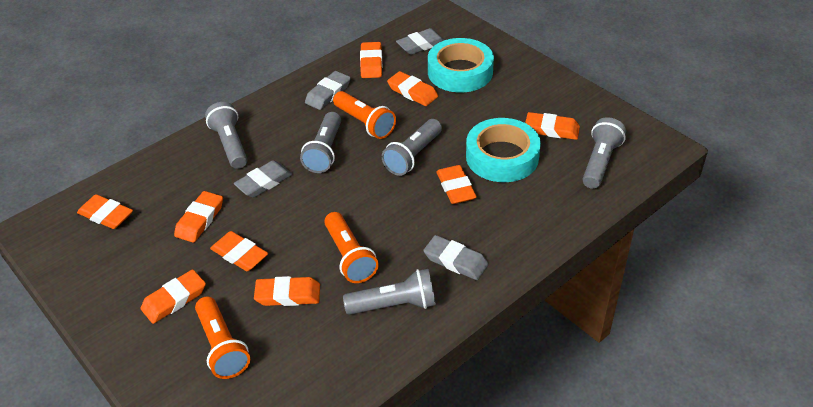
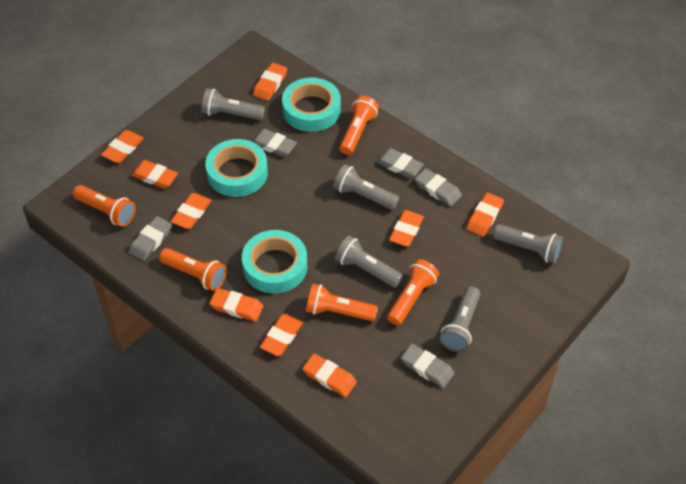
grey eraser: [234,160,293,198] [305,71,351,110] [396,28,444,55] [423,235,488,280] = 4 -> [129,216,172,261] [252,129,297,157] [376,148,424,178] [401,344,454,388] [415,168,462,207] = 5
orange flashlight: [195,297,250,379] [324,212,379,283] [333,91,396,139] = 3 -> [73,185,136,227] [159,248,227,291] [306,284,378,321] [339,96,379,155] [387,259,439,325] = 5
turquoise tape: [428,38,494,92] [466,118,541,182] = 2 -> [205,139,268,197] [242,230,307,294] [282,77,341,132] = 3

